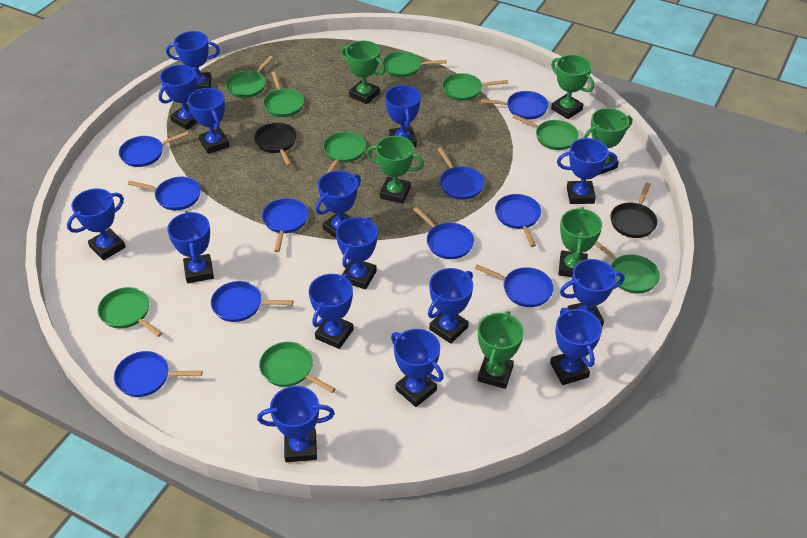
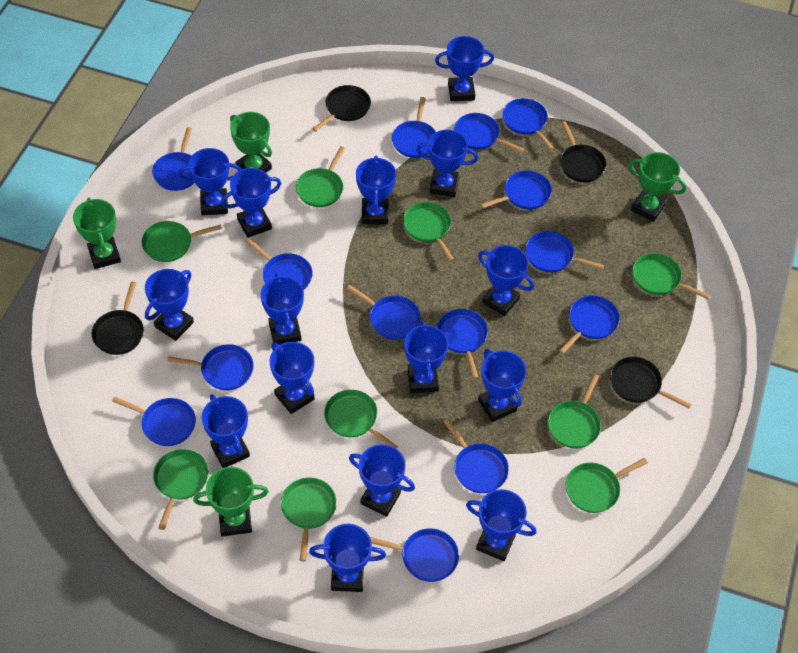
black pan: [254,122,297,166] [610,183,658,238] = 2 -> [92,281,144,355] [313,85,371,132] [560,121,606,182] [610,357,692,409] = 4
blue pan: [114,351,203,397] [119,131,189,167] [128,177,201,210] [211,281,293,322] [262,198,308,252] [413,207,474,259] [437,148,485,200] [475,264,554,307] [481,91,548,120] [495,194,541,247] = 10 -> [112,397,196,446] [152,127,195,191] [167,344,254,390] [246,239,313,290] [347,285,420,339] [370,528,459,582] [392,97,436,158] [437,309,488,379] [444,419,509,493] [454,113,524,153] [480,171,552,209] [502,98,554,150] [525,231,604,272] [559,295,620,354] = 14
green trophy: [341,41,385,104] [366,136,424,204] [478,311,524,389] [551,55,594,119] [558,207,602,277] [584,108,632,175] = 6 -> [73,198,121,269] [193,467,269,537] [230,112,272,173] [629,152,686,222] = 4

